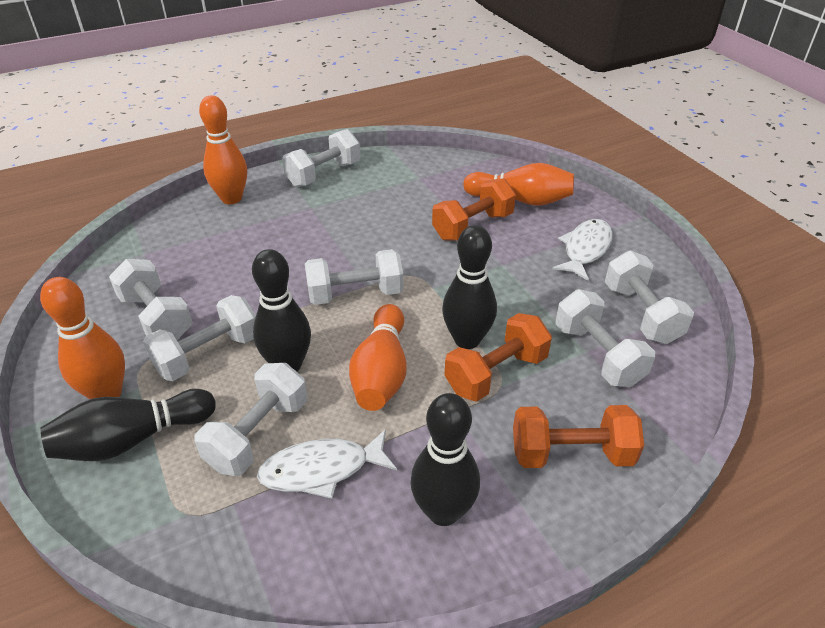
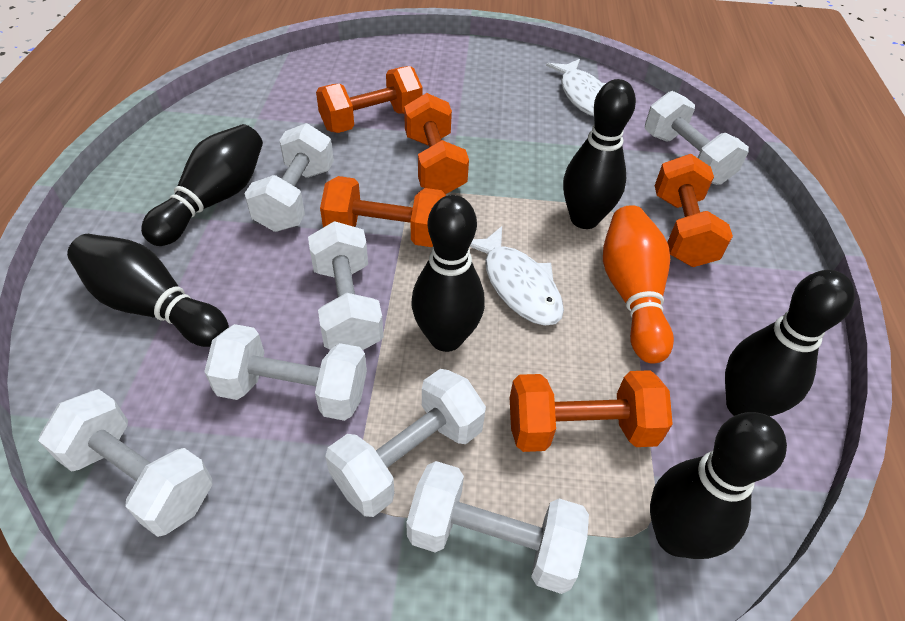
black bowling pin: [40,389,216,461] [252,249,311,372] [411,393,480,526] [442,225,497,349] = 4 -> [67,234,229,347] [141,124,263,246] [411,195,485,352] [563,79,636,229] [650,412,787,559] [725,270,855,416] = 6
orange bowling pin: [40,277,125,399] [199,96,247,204] [349,304,407,411] [463,163,574,206] = 4 -> [603,205,674,363] = 1
orange dumbbell: [432,178,516,241] [444,313,552,402] [513,405,644,468] = 3 -> [316,66,422,133] [320,176,446,247] [404,93,469,194] [510,370,673,452] [655,154,733,267] = 5

